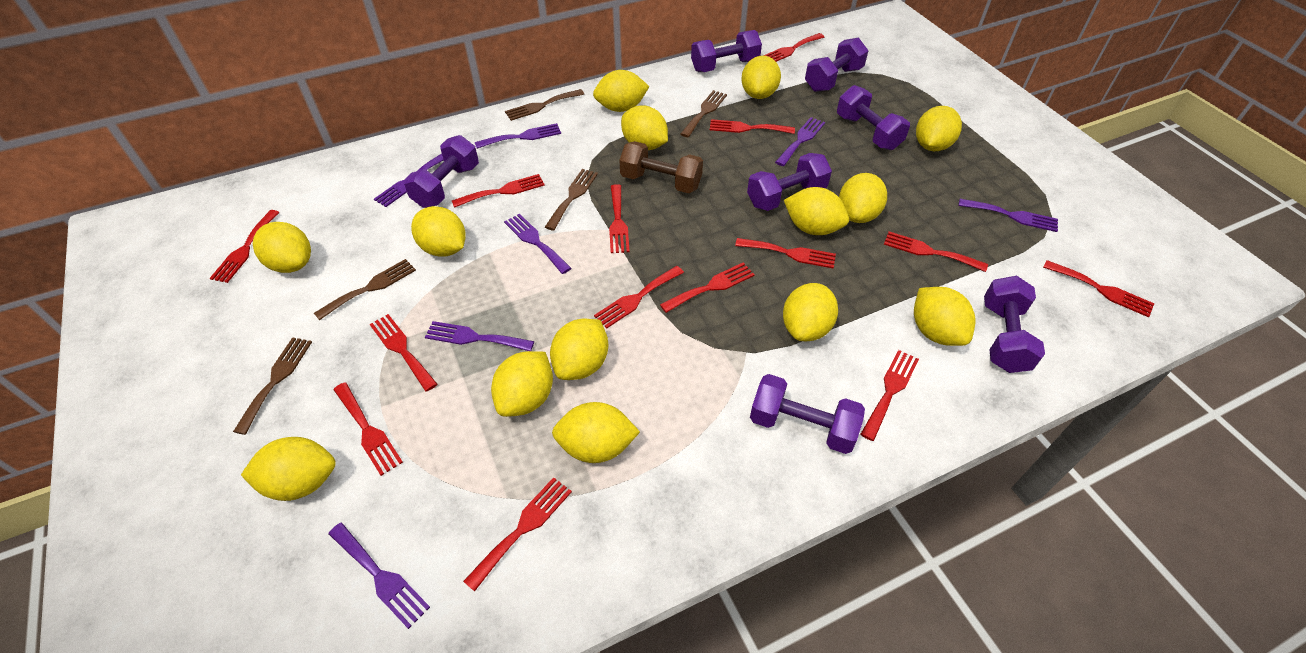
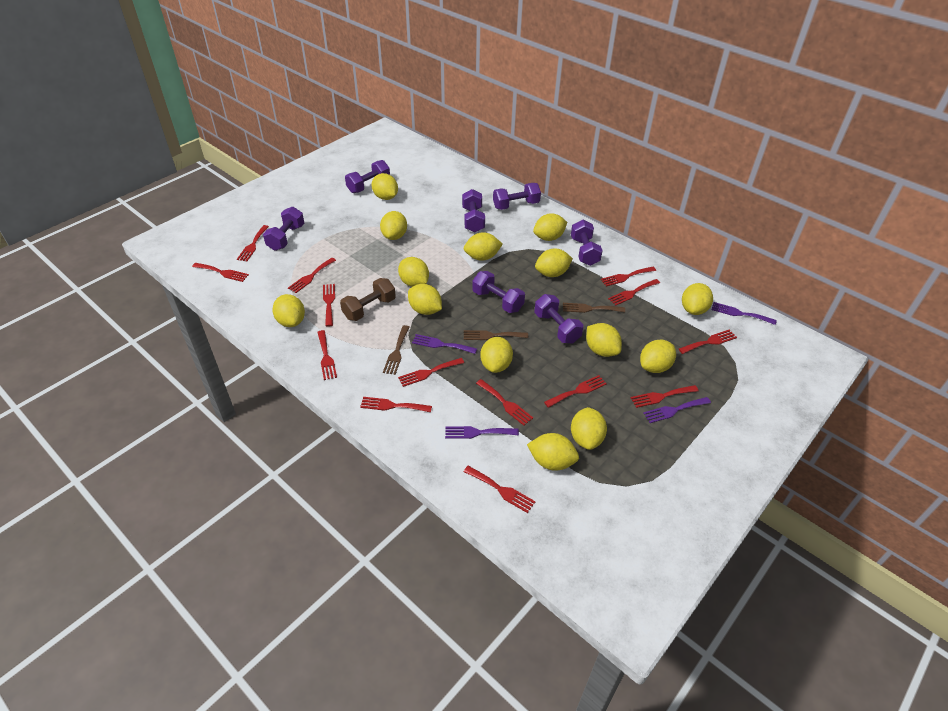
brown fork: [233,337,312,435] [314,259,416,320] [505,89,584,121] [545,169,598,231] [681,90,727,137] = 5 -> [383,325,410,375] [464,330,528,340] [563,303,625,313] = 3
purple fork: [328,523,430,629] [374,154,444,207] [425,321,534,351] [475,123,561,149] [504,214,572,274] [775,117,825,166] [958,199,1058,232] = 7 -> [412,334,477,354] [445,426,519,439] [643,397,711,423] [712,302,777,325] = 4

